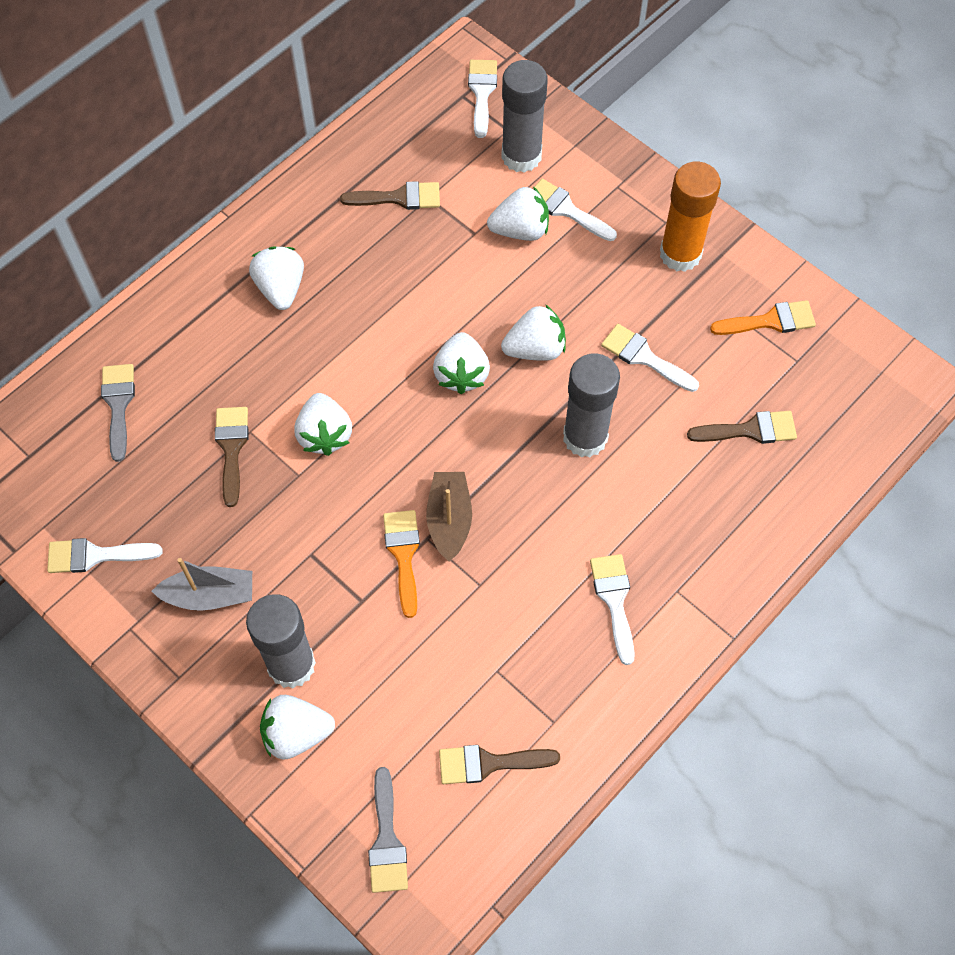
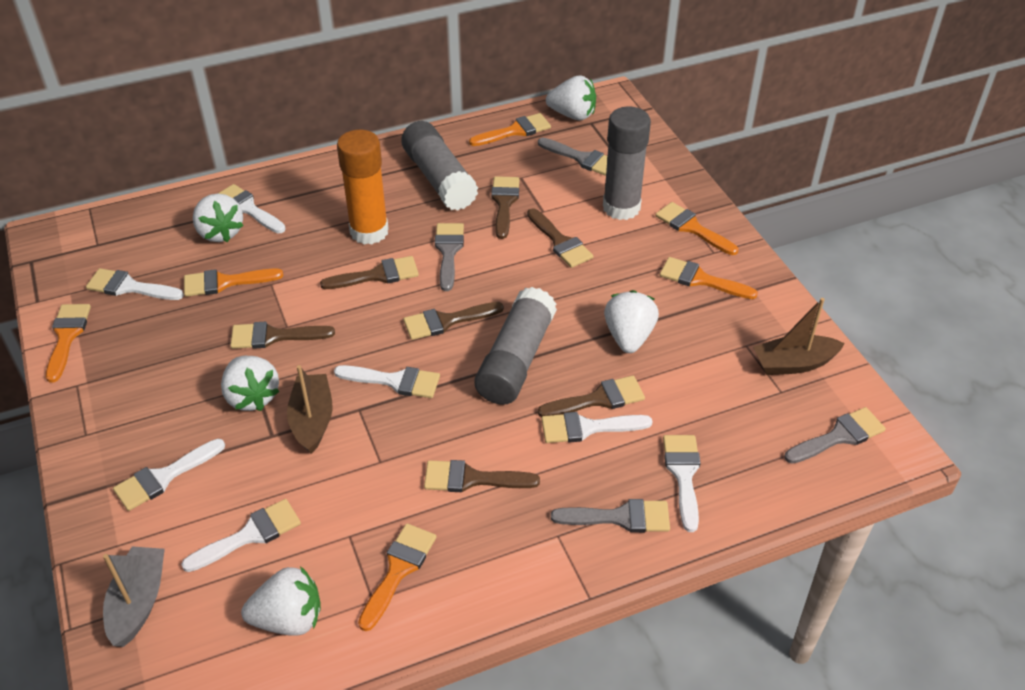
brown boat: [426,472,472,562] = 1 -> [287,365,333,454] [753,298,845,375] = 2
brown brush: [215,407,249,507] [340,181,440,210] [439,745,560,784] [687,411,797,444] = 4 -> [230,322,335,349] [320,256,419,289] [403,302,504,340] [424,460,540,492] [491,176,520,239] [527,208,593,268] [538,376,645,417] = 7
grey brush: [101,364,135,462] [368,767,408,893] = 2 -> [435,223,464,291] [538,138,608,176] [551,499,670,533] [784,407,886,464] = 4
orange brush: [383,510,420,618] [710,300,816,335] = 2 -> [46,304,91,383] [184,268,283,297] [358,523,436,631] [469,113,551,146] [655,202,738,255] [660,257,758,299] = 6
white brush: [47,538,162,573] [468,60,497,138] [533,179,617,241] [590,554,635,665] [601,324,699,392] = 5 -> [86,268,184,300] [113,439,225,511] [181,499,301,572] [218,184,286,233] [334,365,440,398] [541,412,652,443] [663,435,701,532] = 7
white strawberry: [249,247,304,310] [260,695,335,760] [294,393,352,456] [433,332,490,394] [487,186,549,241] [501,304,566,361] = 6 -> [193,193,244,242] [221,356,280,411] [241,566,321,636] [546,75,596,120] [604,290,659,353] = 5

